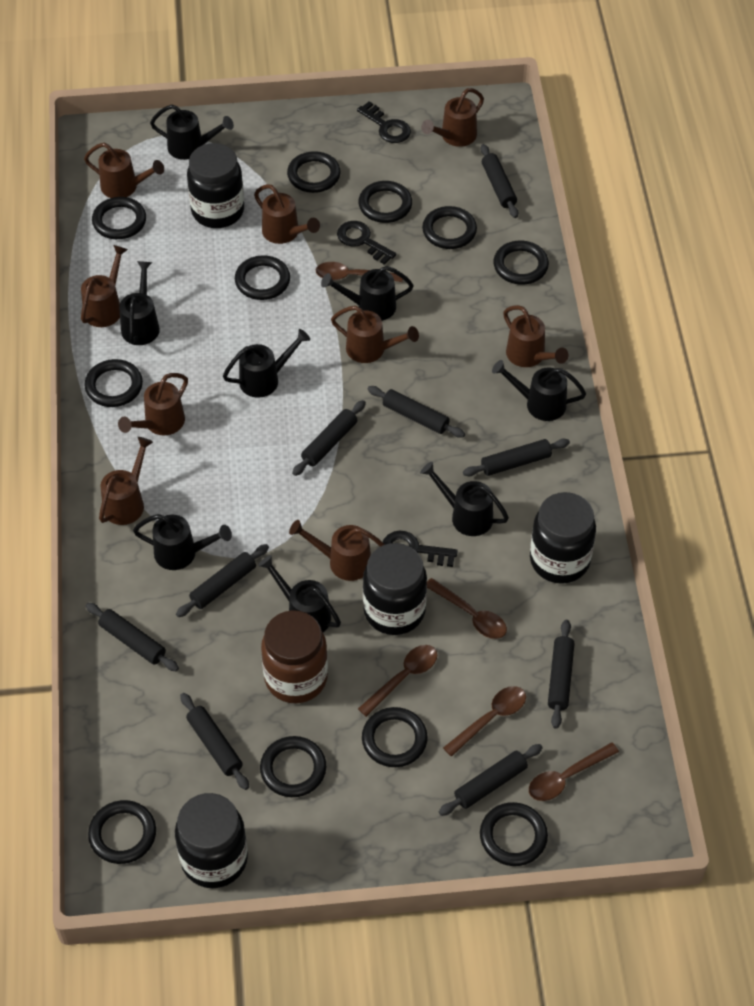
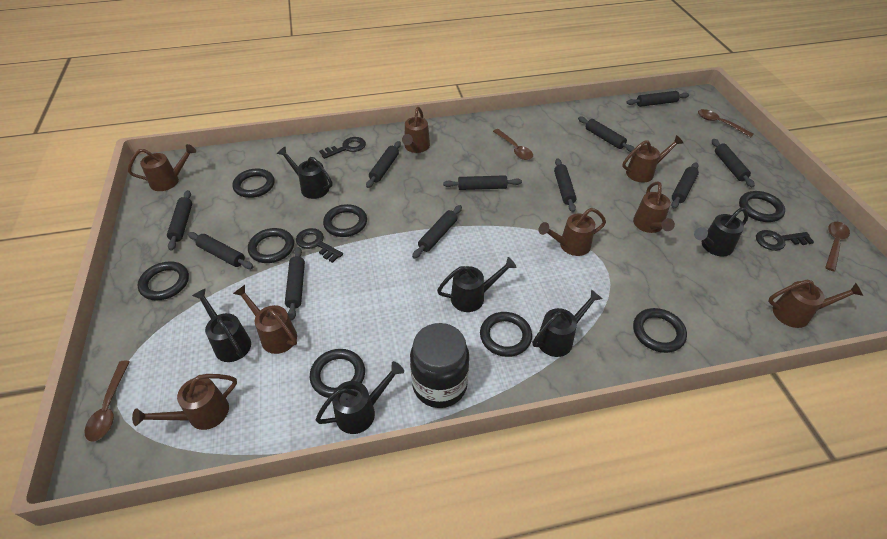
black jar: [175,793,248,888] [187,143,244,228] [363,543,427,635] [530,492,596,584] = 4 -> [410,323,469,408] = 1
black ring: [85,359,143,407] [88,800,156,864] [92,197,146,239] [235,255,290,300] [260,736,326,797] [287,151,341,193] [358,181,412,223] [362,707,428,767] [422,206,477,249] [480,802,548,866] [493,241,549,284] = 11 -> [138,261,189,301] [232,169,274,198] [248,228,294,263] [310,349,365,398] [323,204,367,237] [480,312,532,357] [633,308,687,353] [739,191,785,222] = 8
black rolling pin: [86,603,179,671] [176,544,269,617] [180,693,249,790] [292,400,366,476] [368,386,465,438] [439,744,543,816] [463,438,570,476] [480,144,519,218] [548,620,575,729] = 9 -> [167,190,192,251] [188,232,254,269] [285,247,305,321] [366,141,401,188] [412,205,462,259] [443,175,522,190] [554,159,576,212] [578,116,635,152] [626,91,689,107] [671,162,699,209] [712,139,755,187] = 11
black watering can: [119,261,160,345] [133,514,232,570] [150,105,234,160] [223,329,310,398] [258,555,341,632] [321,266,414,321] [420,462,509,536] [492,360,586,421] = 8 -> [192,288,251,362] [277,146,332,199] [316,361,404,434] [437,257,517,312] [532,289,602,357] [694,207,748,257] = 6
brown jar: [261,610,328,703] = 1 -> none = 0
brown spoon: [316,262,403,282] [358,645,437,717] [427,578,507,639] [443,686,526,757] [529,742,619,801] = 5 -> [85,361,130,442] [493,129,533,160] [698,109,754,137] [825,222,850,271] = 4
brown watering can: [81,245,128,327] [84,143,164,198] [99,437,153,525] [118,373,188,435] [254,184,320,244] [289,520,385,581] [331,306,419,363] [421,88,484,147] [503,305,568,367] = 9 -> [128,144,196,191] [132,374,237,430] [233,285,297,354] [402,107,430,153] [539,208,606,256] [622,135,683,182] [633,181,675,233] [768,280,863,328] = 8

